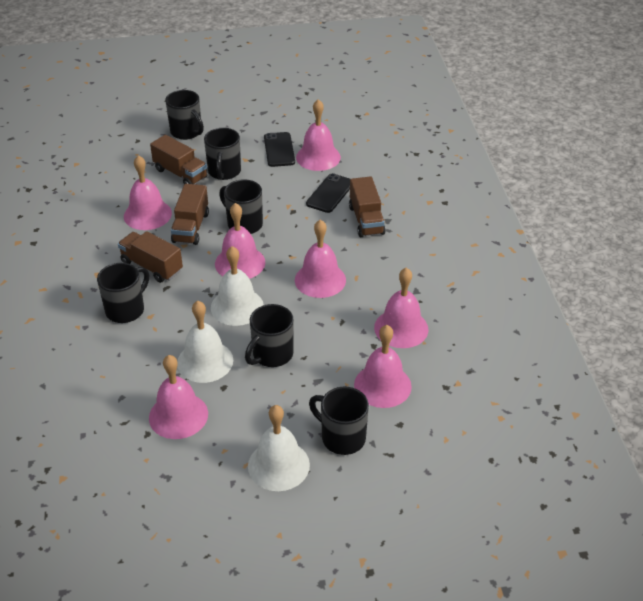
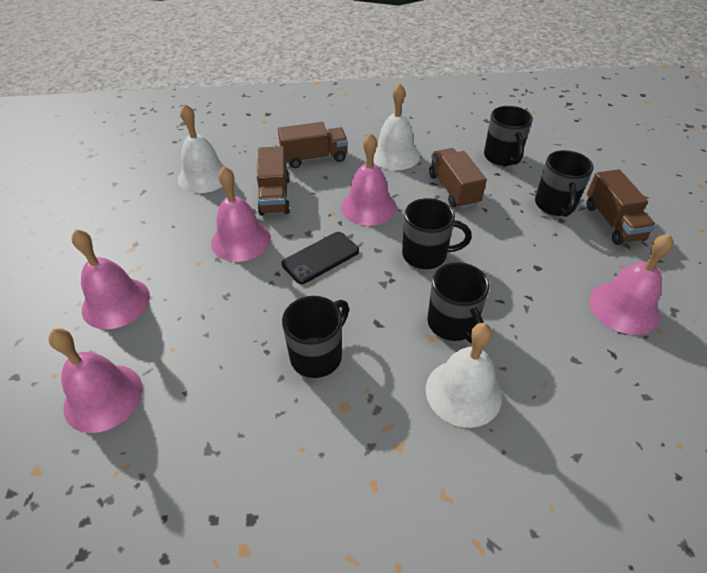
black mug: [97,263,149,323] [165,90,204,140] [204,128,241,180] [219,179,263,234] [245,304,294,367] [309,387,369,455] = 6 -> [282,296,349,378] [402,198,472,269] [427,262,489,344] [484,106,533,166] [535,150,594,217] = 5
black phone: [264,132,295,167] [306,173,350,213] = 2 -> [282,232,359,284] = 1
pink bell: [124,155,172,230] [149,355,208,439] [215,203,265,279] [295,220,346,298] [296,99,341,171] [354,325,412,408] [374,268,429,348] = 7 -> [48,328,143,433] [72,229,150,329] [211,166,271,262] [341,133,397,226] [589,234,674,335] = 5

